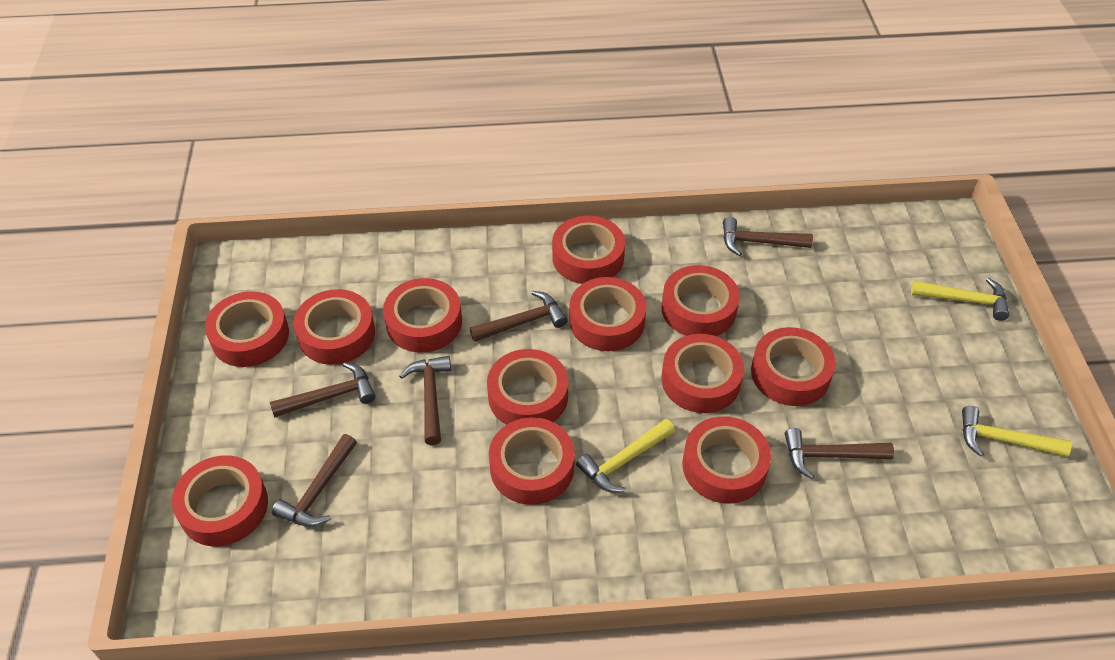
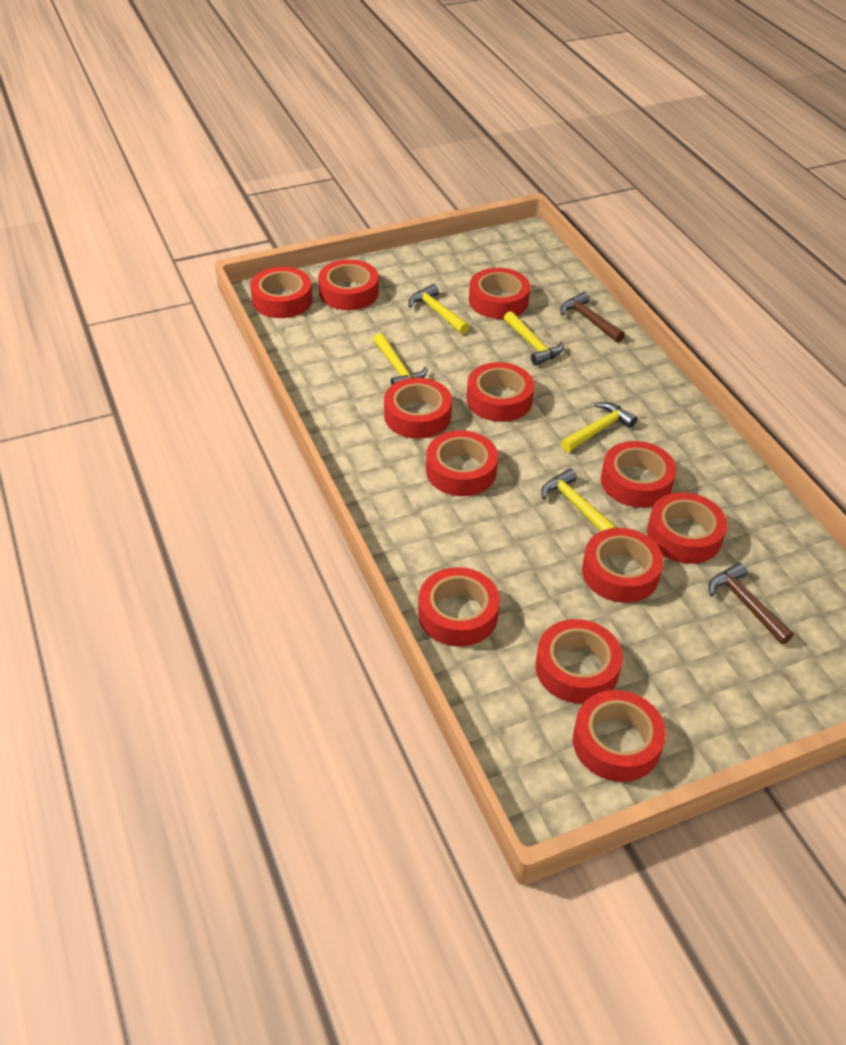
brown hammer: [270,362,376,417] [272,434,357,527] [399,356,451,445] [470,291,568,342] [723,217,813,256] [785,428,894,479] = 6 -> [560,292,625,343] [709,562,794,644] = 2
yellow hammer: [576,419,675,493] [911,278,1009,321] [962,406,1072,457] = 3 -> [373,333,428,386] [408,284,469,334] [504,311,563,366] [541,468,617,532] [561,402,637,452] = 5

